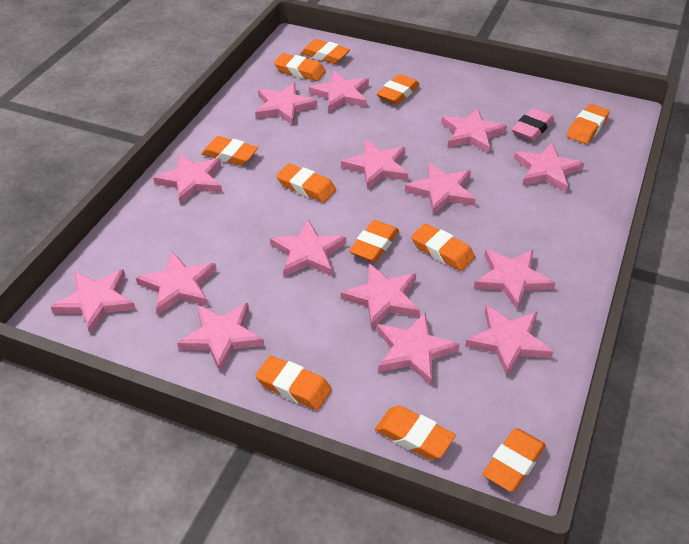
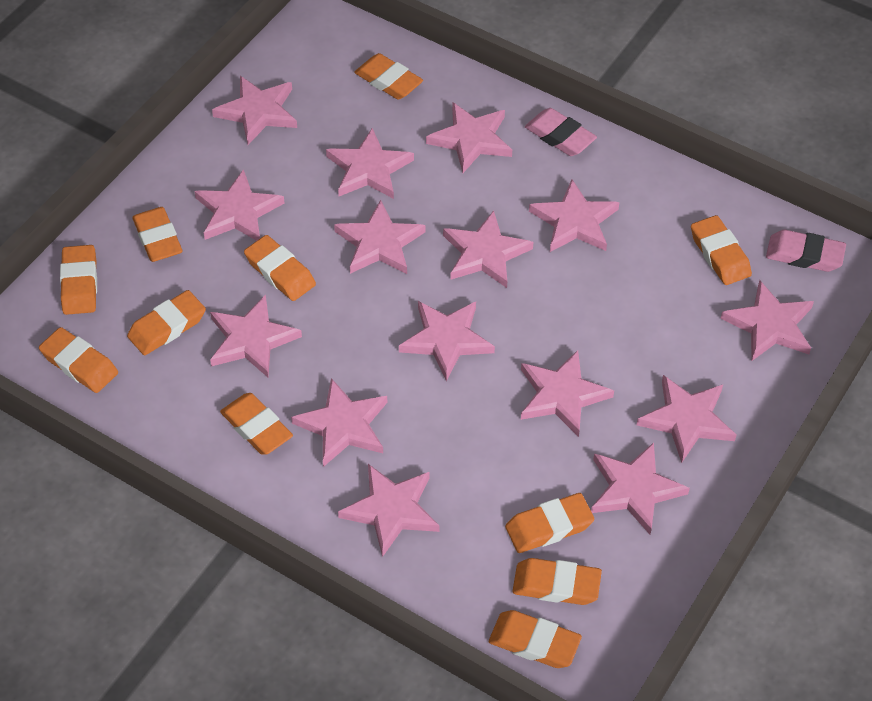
pink eraser: [512,108,554,141] = 1 -> [525,108,597,156] [766,230,846,272] = 2

